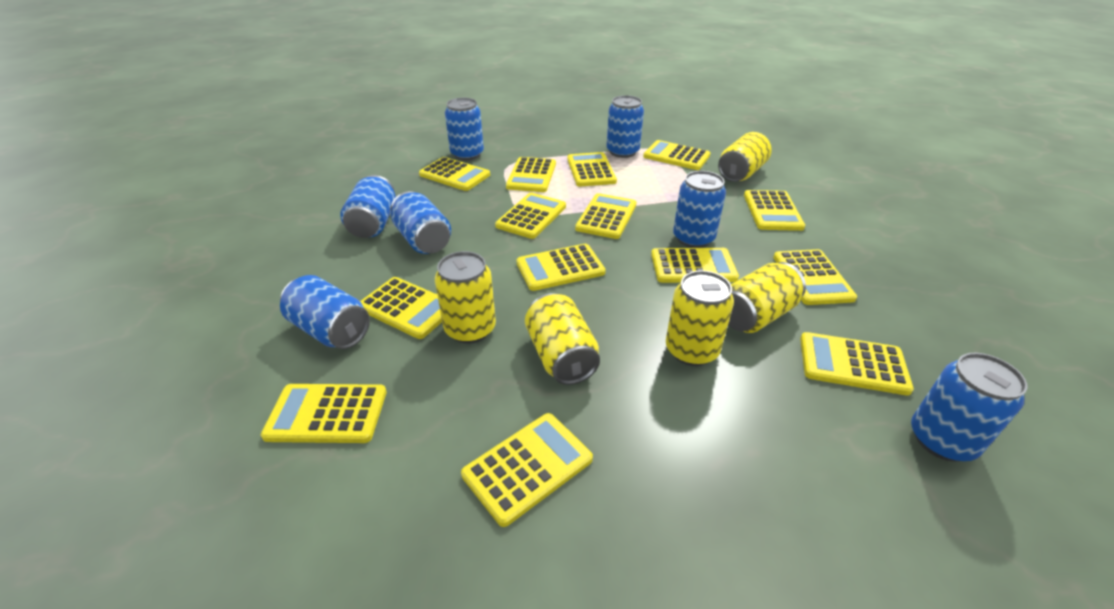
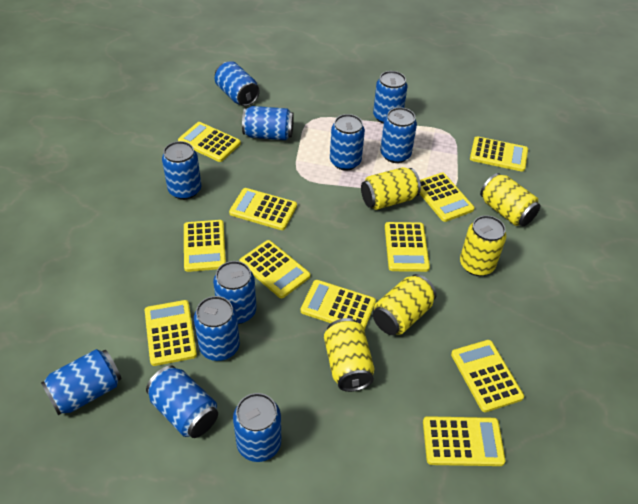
blue can: [280,275,370,349] [340,175,396,238] [390,191,451,254] [445,98,484,160] [607,95,644,158] [673,171,726,248] [911,353,1028,462] = 7 -> [41,349,122,416] [146,365,218,438] [162,141,201,200] [194,296,240,361] [213,261,256,324] [215,61,260,106] [233,393,281,462] [242,106,294,140] [330,114,365,171] [373,71,407,124] [380,107,417,163] = 11
yellow calculator: [261,384,387,443] [360,277,442,339] [419,157,490,191] [461,413,593,527] [495,193,566,239] [506,157,556,192] [516,244,606,291] [567,152,617,187] [575,193,637,239] [643,140,710,170] [651,248,739,283] [744,190,805,231] [773,249,857,305] [800,332,914,396] = 14 -> [145,300,197,366] [178,122,241,162] [184,220,226,272] [229,188,297,230] [240,240,310,298] [301,280,376,330] [385,222,430,272] [420,173,475,222] [423,416,506,466] [451,340,524,412] [470,136,528,172] = 11

